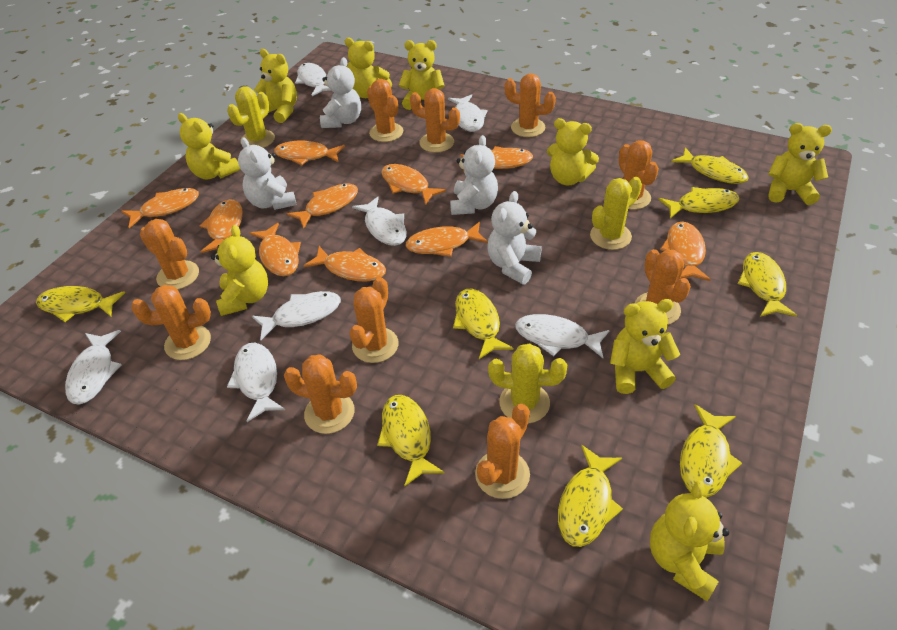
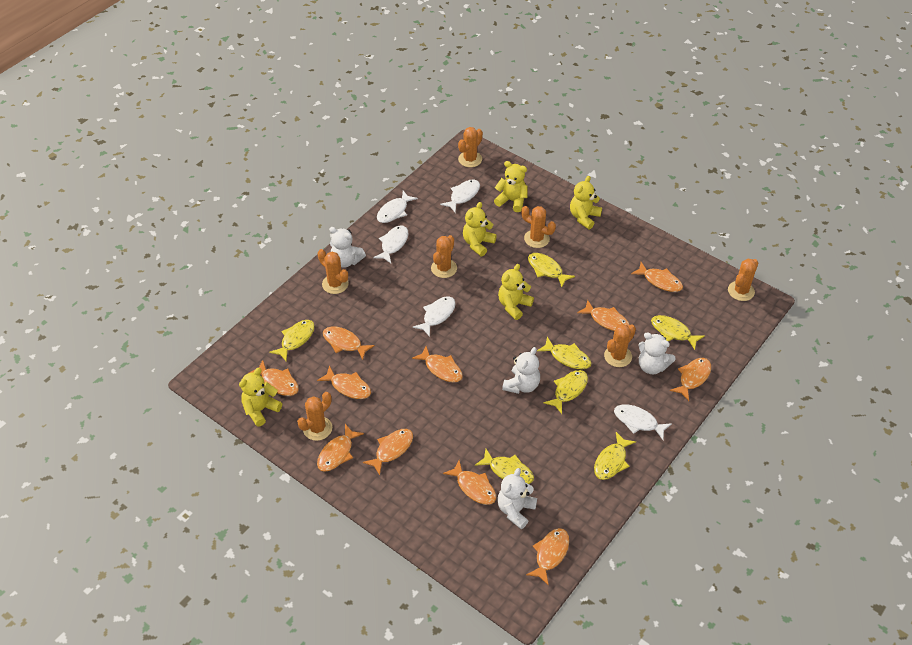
orange cactus: [131,285,211,360] [140,219,199,290] [284,354,357,434] [349,277,399,363] [367,79,403,142] [410,88,460,153] [475,404,530,499] [505,73,556,137] [619,140,659,210] [635,249,691,325] = 10 -> [297,392,332,441] [317,249,349,294] [431,235,457,278] [458,127,483,167] [521,206,556,248] [604,324,636,367] [728,259,758,301] = 7
orange fish: [121,188,199,228] [200,199,243,253] [250,223,301,276] [274,141,345,165] [287,184,358,228] [304,246,386,282] [382,164,446,205] [405,222,488,257] [461,146,533,169] [660,221,711,281] = 10 -> [249,360,299,396] [317,365,371,399] [317,424,364,472] [323,326,375,360] [363,429,413,475] [412,346,463,382] [443,460,496,505] [526,528,569,586] [577,300,630,331] [631,262,683,292] [670,358,711,401] = 11
white fish: [65,330,122,405] [227,343,285,422] [252,291,341,340] [295,63,331,96] [352,197,407,246] [448,94,488,132] [515,314,610,358] = 7 -> [373,225,408,263] [377,191,418,223] [413,296,456,337] [440,180,480,213] [614,404,672,440] = 5
yellow cactus: [227,87,275,148] [488,343,567,424] [590,177,642,250] = 3 -> none = 0
yellow fish: [36,286,125,322] [377,395,445,486] [453,289,513,359] [558,445,623,547] [658,187,740,218] [671,147,749,184] [680,404,742,498] [738,252,797,317] = 8 -> [270,320,315,361] [475,449,534,484] [528,253,575,287] [537,337,591,369] [544,370,588,414] [594,432,636,480] [651,315,705,350] = 7
yellow teddy bear: [178,113,241,180] [211,225,268,316] [254,49,297,123] [345,38,392,98] [399,40,445,110] [547,118,599,185] [610,299,680,394] [650,480,729,601] [768,123,832,205] = 9 -> [239,368,282,427] [463,202,497,256] [494,161,528,212] [498,264,534,320] [570,176,602,229] = 5

